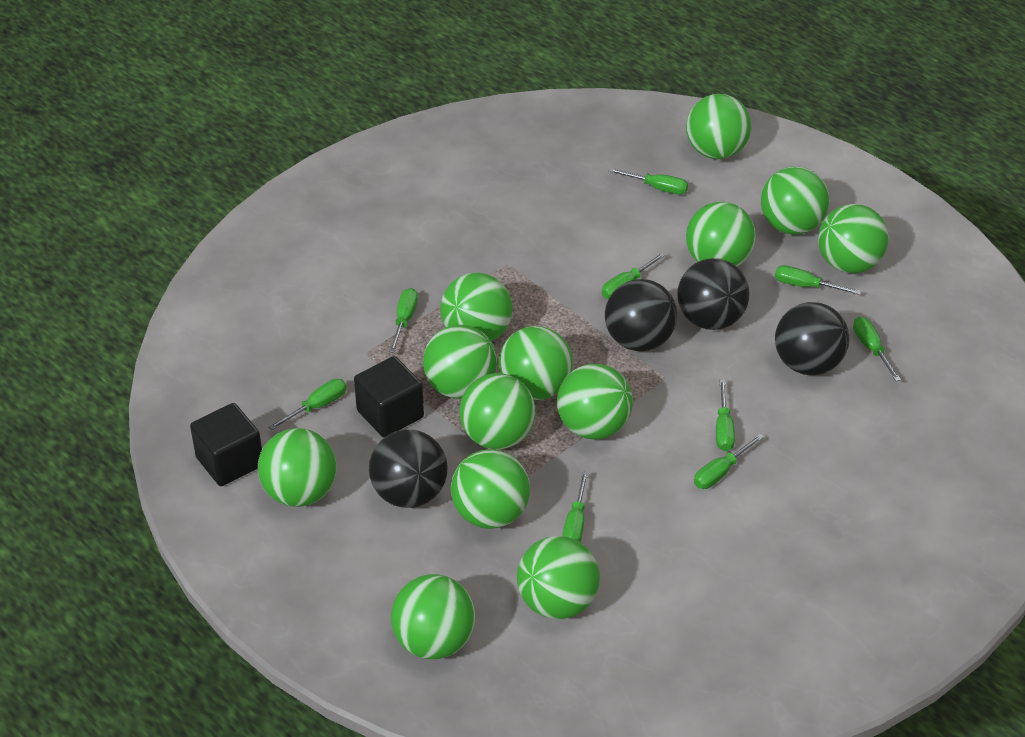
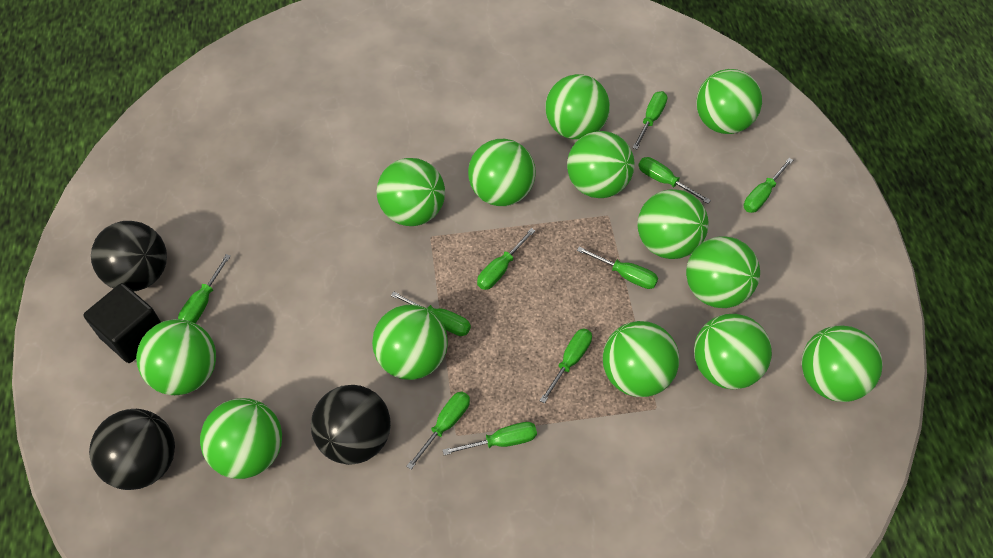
black ball: [369,430,448,508] [605,279,677,351] [677,258,750,330] [775,302,849,375] = 4 -> [89,409,175,490] [91,221,167,291] [311,385,391,465] = 3
black cube: [190,403,262,486] [354,356,424,437] = 2 -> [84,283,161,363] = 1
green screwdriver: [268,379,347,430] [389,288,418,353] [562,471,588,542] [602,253,666,299] [609,168,688,195] [694,434,764,489] [716,380,735,451] [775,265,861,295] [853,317,901,381] = 9 -> [178,254,231,323] [391,291,471,336] [406,391,470,469] [443,422,537,455] [477,228,535,290] [539,329,592,404] [577,247,658,289] [633,91,667,149] [638,157,711,204] [744,158,793,213] = 10

